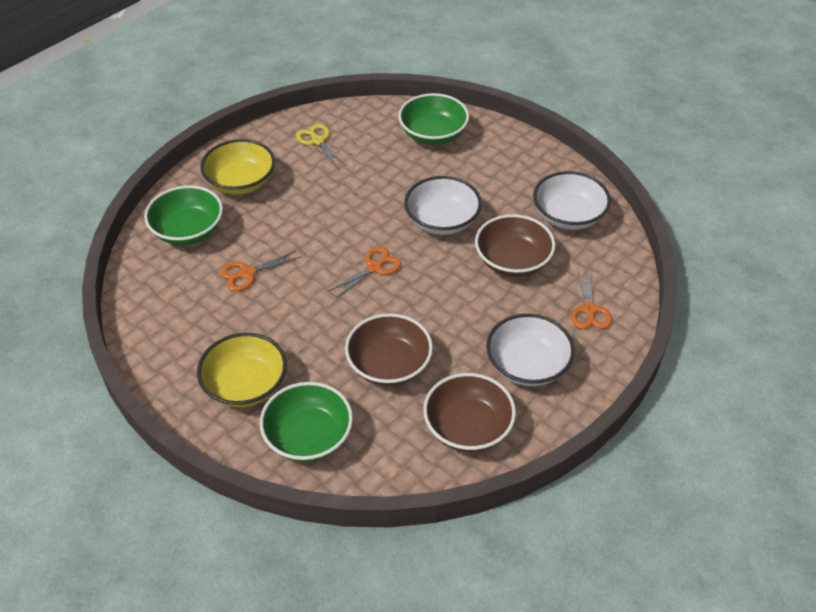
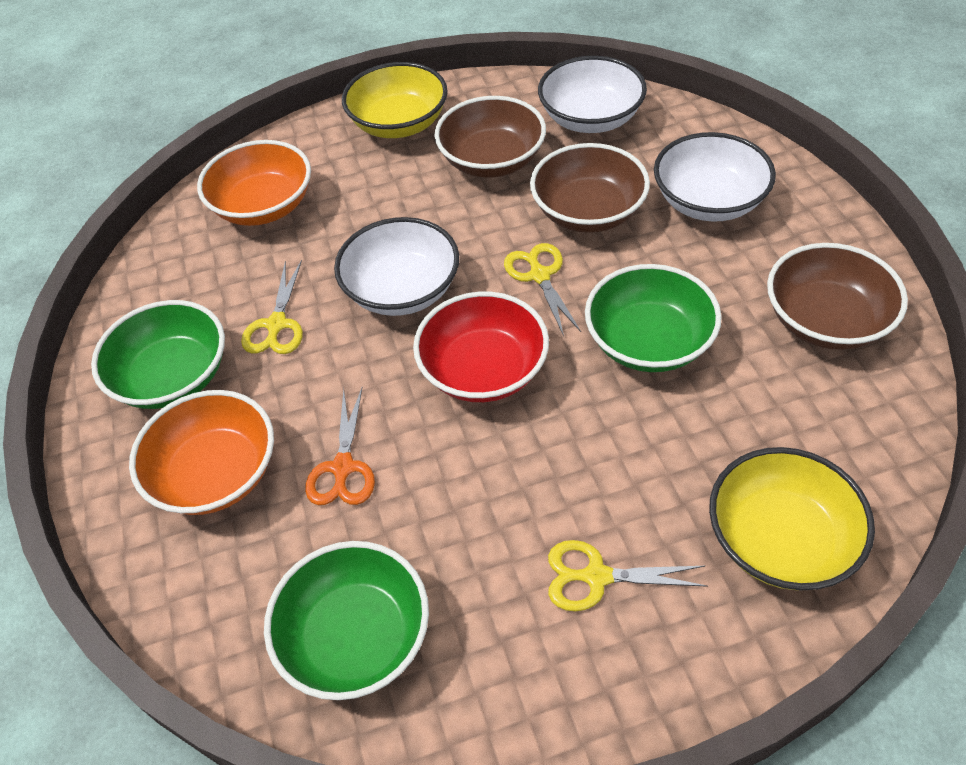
orange bowl: none = 0 -> [129,390,274,515] [197,140,311,226] = 2
orange scissors: [220,250,301,291] [329,247,402,298] [571,267,612,329] = 3 -> [305,388,375,505] = 1
red bowl: none = 0 -> [413,292,549,402] = 1
yellow scissors: [296,124,347,169] = 1 -> [241,260,303,354] [504,243,581,336] [548,540,708,612] = 3

